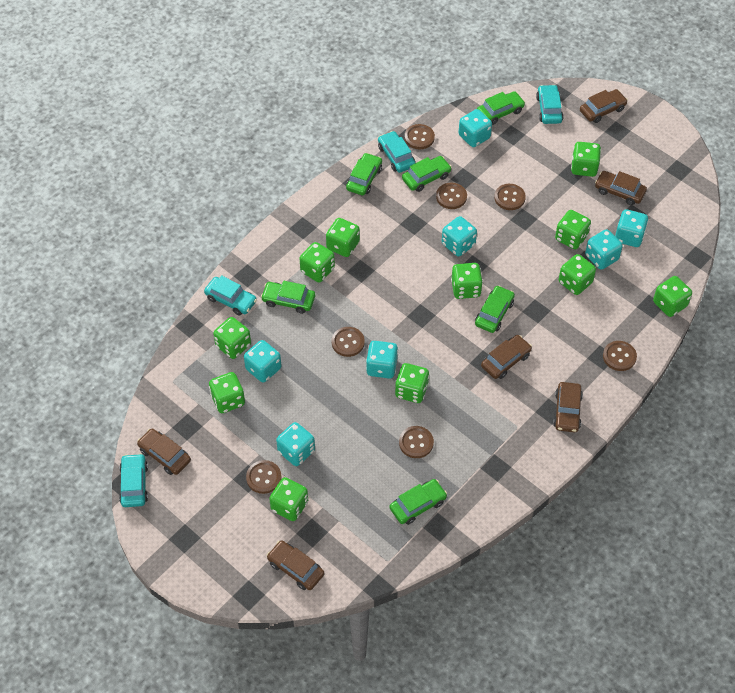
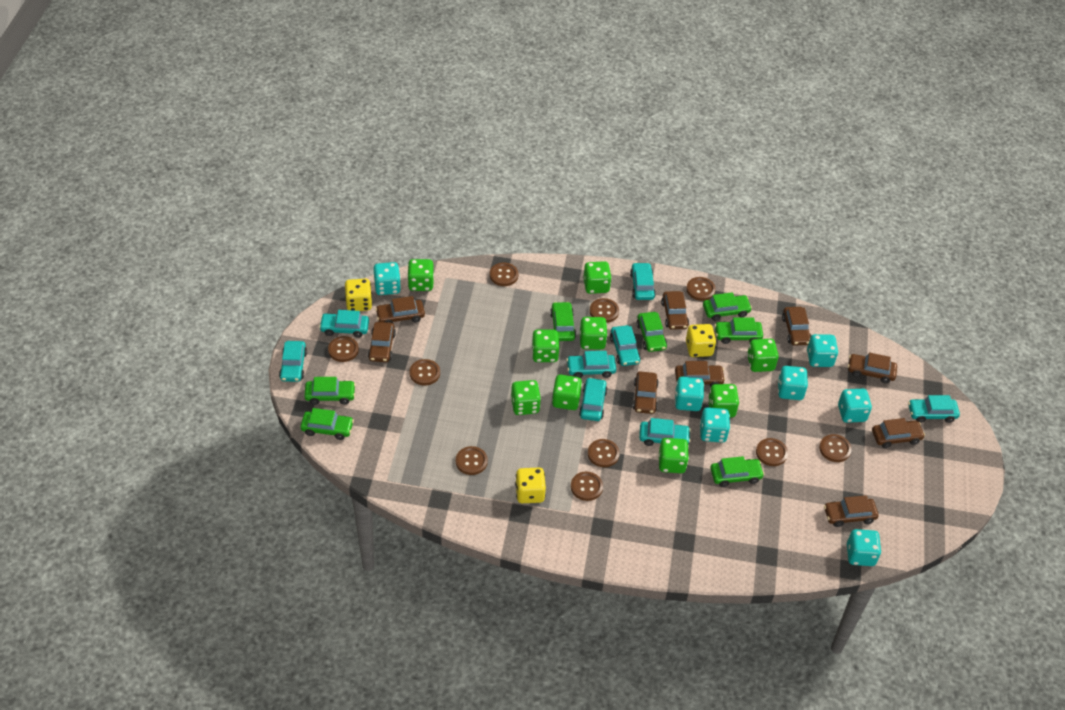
brown button: [246,460,282,494] [332,327,365,357] [399,426,434,458] [405,124,435,149] [436,183,467,209] [494,184,526,210] [603,341,637,371] = 7 -> [328,336,359,362] [410,359,440,386] [456,446,488,475] [490,263,518,286] [571,472,603,501] [588,439,620,467] [590,298,619,323] [686,277,716,301] [756,438,788,466] [819,434,852,462] = 10
brown car: [137,428,191,475] [267,540,324,590] [481,335,532,379] [553,382,583,432] [580,89,628,123] [595,171,647,205] = 6 -> [368,322,396,362] [375,296,425,323] [633,371,659,414] [661,291,689,330] [675,361,725,387] [782,307,811,346] [824,495,879,527] [848,353,897,383] [872,418,925,448] = 9
green car: [261,281,315,314] [346,153,382,195] [389,479,447,525] [402,156,452,192] [475,285,515,333] [477,91,525,125] = 6 -> [300,408,354,440] [304,377,356,405] [550,302,576,341] [636,312,667,352] [703,292,752,321] [710,456,764,487] [715,317,763,344] = 7
green dice: [209,372,245,413] [213,317,251,359] [269,477,308,521] [299,242,335,283] [326,218,360,257] [395,363,429,403] [451,263,483,299] [555,210,591,249] [559,254,596,295] [571,142,601,177] [653,276,692,317] = 11 -> [407,259,434,291] [511,380,541,415] [532,330,559,362] [552,375,582,410] [580,317,608,349] [583,261,612,294] [659,438,689,473] [708,384,739,418] [747,339,779,372] = 9
turquoise car: [119,453,148,507] [204,275,257,316] [378,131,415,173] [536,85,563,124] = 4 -> [279,341,307,382] [319,310,369,338] [566,351,616,378] [579,377,608,421] [610,325,641,366] [630,263,656,300] [639,418,691,446] [908,395,960,423] = 8
yellow dice: none = 0 -> [345,279,372,311] [515,468,546,503] [686,324,716,357] = 3

